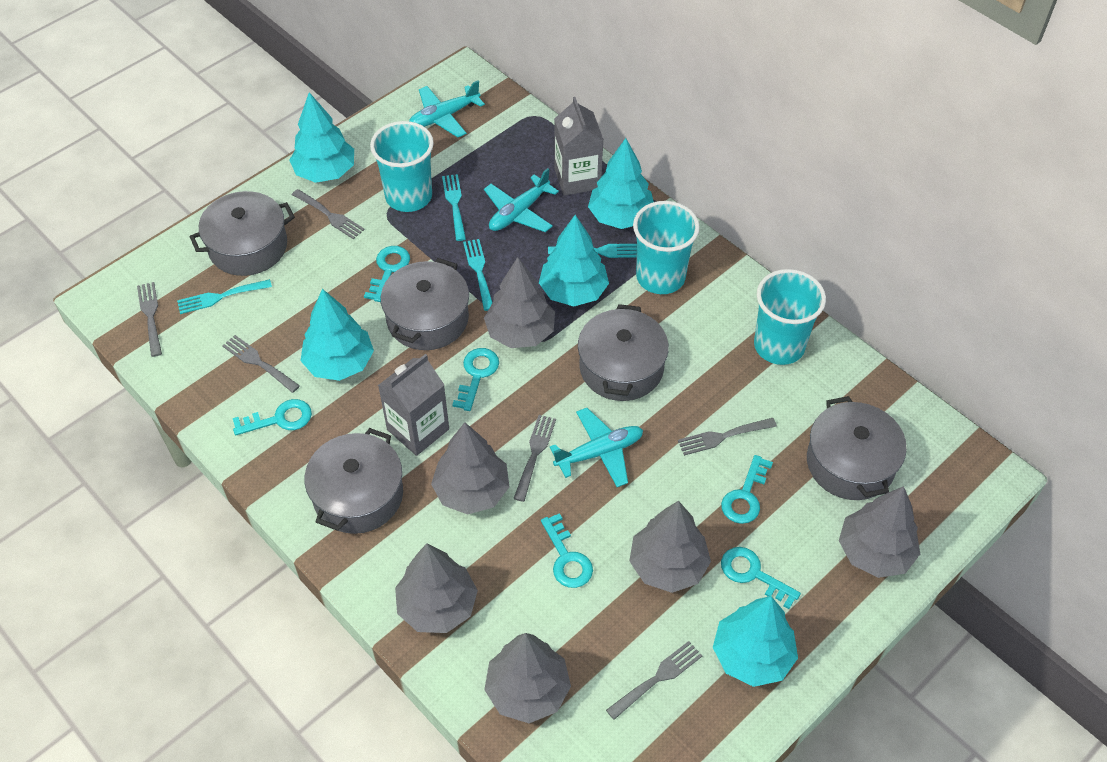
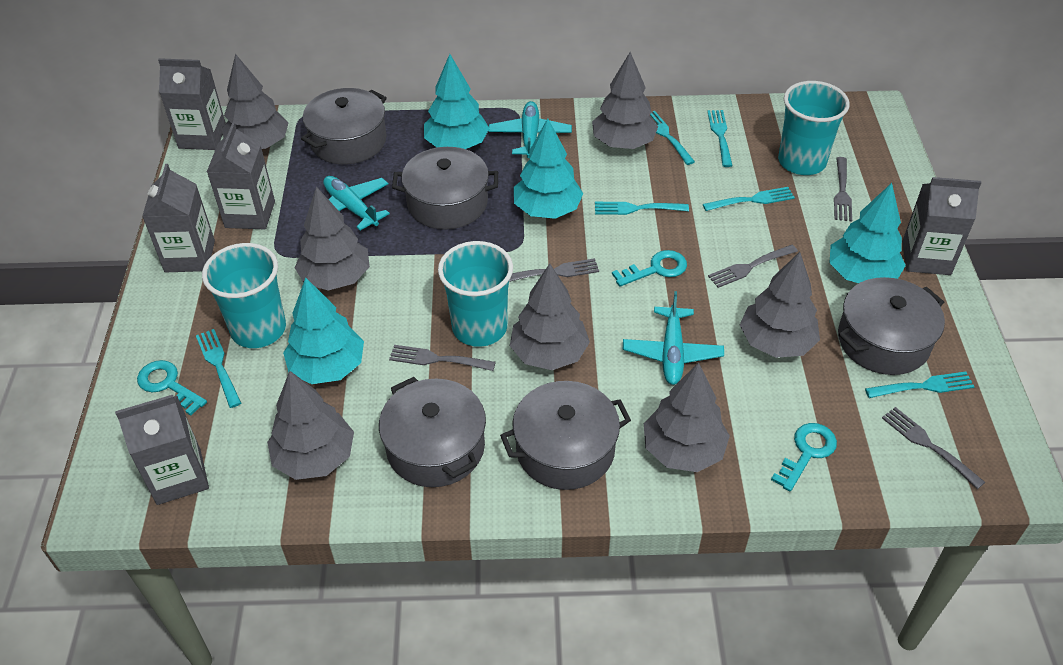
grey carton: [378,354,449,456] [554,97,604,196] = 2 -> [115,395,209,505] [142,164,215,273] [158,58,226,150] [207,123,275,229] [902,177,981,275] = 5
grey fork: [137,282,162,357] [222,335,300,393] [292,189,365,239] [513,415,556,502] [606,641,702,720] [678,418,777,456] = 6 -> [389,345,496,371] [509,258,599,282] [708,245,798,288] [834,157,852,222] [882,407,985,489] = 5
grey tree: [395,544,478,633] [431,423,509,515] [484,257,555,348] [484,633,571,723] [629,501,711,593] [839,486,920,578] = 6 -> [222,54,289,149] [267,371,354,480] [295,186,370,290] [510,264,590,370] [592,52,658,149] [644,363,730,472] [740,252,820,358] = 7
turquoise fork: [177,279,272,314] [442,174,466,241] [463,239,493,311] [548,244,637,258] = 4 -> [196,329,241,408] [595,202,689,215] [650,111,695,165] [703,187,795,211] [707,110,733,167] [865,372,974,398] = 6
turquoise key: [233,399,312,435] [364,246,410,302] [452,348,499,411] [541,513,593,588] [721,455,773,524] [721,547,801,609] = 6 -> [137,360,207,415] [612,250,687,287] [771,423,837,492] = 3
turquoise tree: [289,92,354,183] [300,289,374,381] [539,215,609,306] [588,138,654,229] [713,596,798,687] = 5 -> [283,277,364,384] [424,54,489,149] [514,118,584,219] [829,183,906,283] = 4

